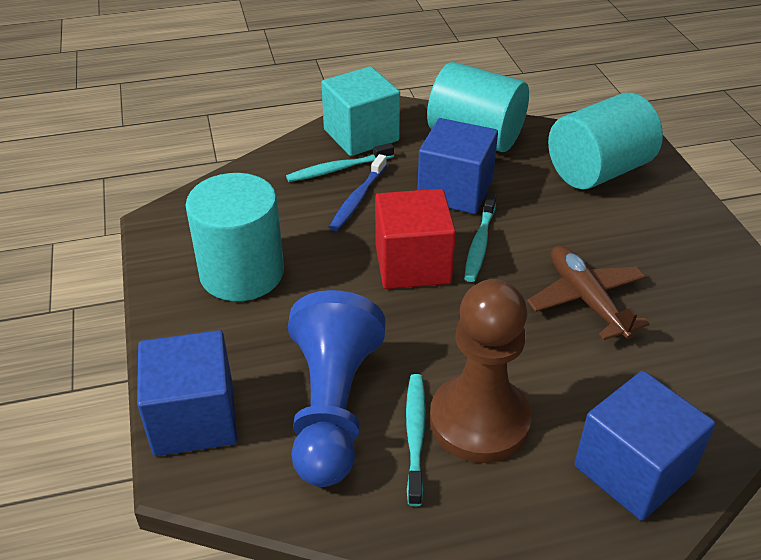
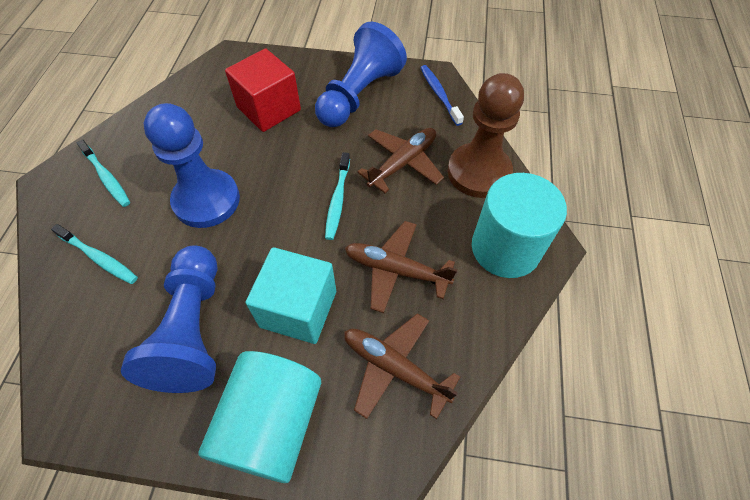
blue cube: [137,330,237,456] [417,118,498,214] [574,371,715,521] = 3 -> none = 0
blue pawn: [288,290,385,487] = 1 -> [121,245,218,393] [144,103,240,228] [315,22,407,127] = 3
brown plane: [527,246,650,340] = 1 -> [344,313,460,419] [345,221,457,313] [357,128,444,193] = 3
turquoise cylinder: [185,173,284,301] [427,62,529,152] [548,93,663,190] = 3 -> [198,351,321,483] [472,173,567,278] = 2

